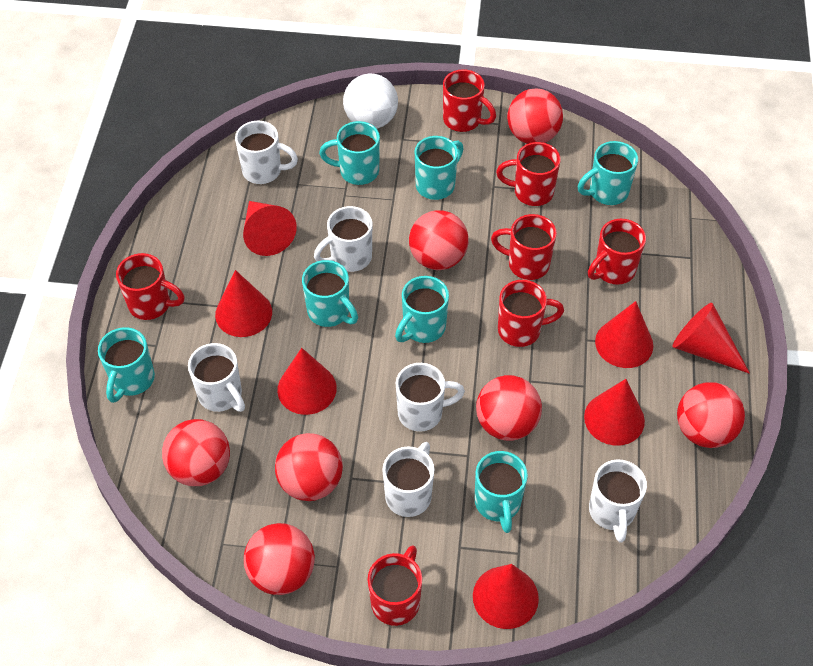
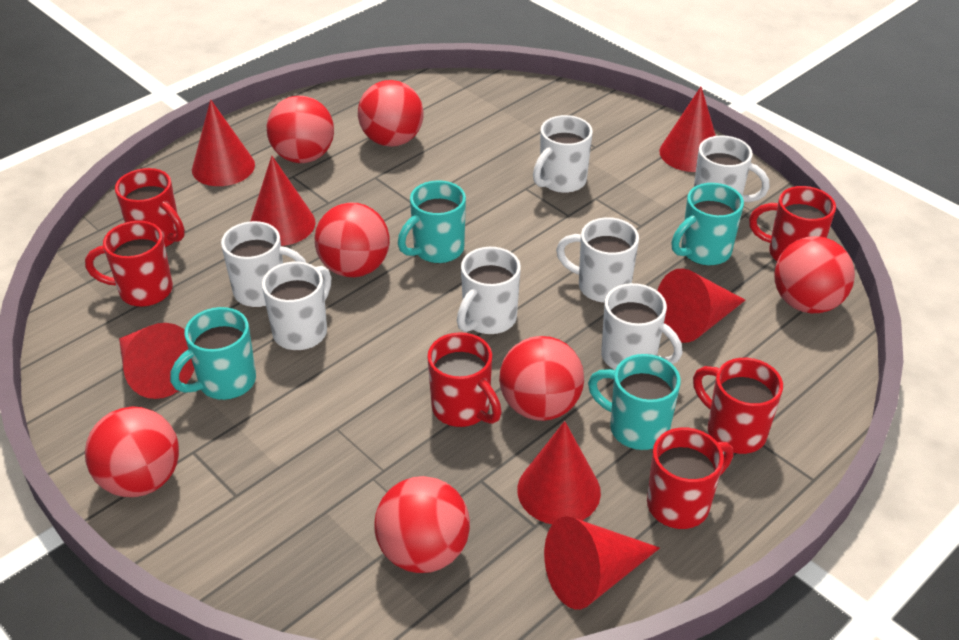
red mug: [116,253,185,320] [367,545,422,626] [443,69,496,132] [491,214,557,280] [496,142,561,206] [498,280,564,347] [588,219,646,285] = 7 -> [85,221,173,307] [115,168,185,248] [427,332,502,427] [647,427,733,529] [693,358,783,454] [749,186,836,261] = 6
turquoise mug: [98,327,155,403] [302,260,358,327] [319,121,380,185] [395,276,449,343] [415,136,464,200] [475,451,528,533] [578,141,638,205] = 7 -> [170,307,256,400] [398,180,466,264] [588,354,681,450] [671,183,744,266] = 4
white ball: [343,74,398,129] = 1 -> none = 0
white mug: [188,343,245,412] [235,120,298,184] [314,206,372,272] [382,442,434,517] [396,363,465,432] [589,459,647,542] = 6 -> [221,221,306,307] [262,262,331,351] [457,247,521,335] [533,115,593,193] [556,217,639,303] [601,283,683,370] [694,135,770,202] = 7

